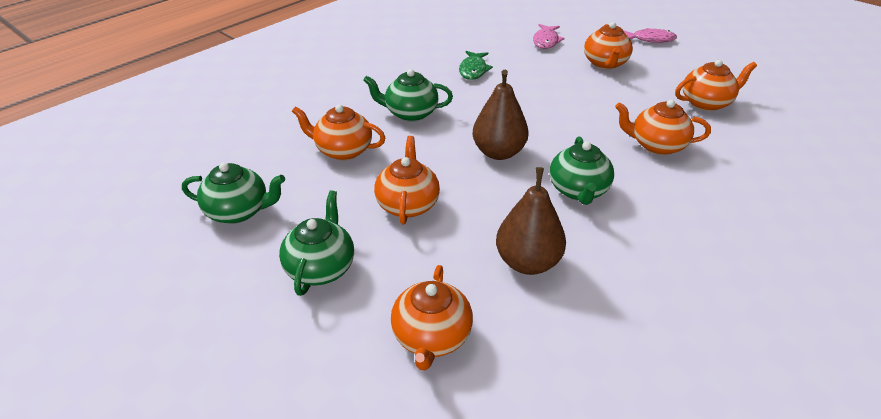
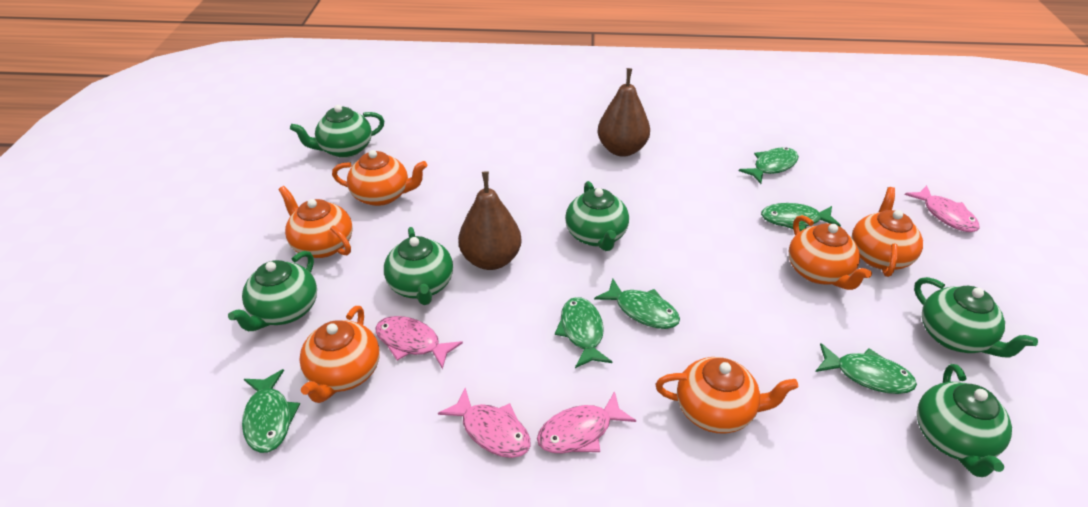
green fish: [459,51,493,80] = 1 -> [242,369,300,453] [555,297,612,368] [594,278,680,329] [739,147,799,184] [761,203,841,231] [815,343,917,394] = 6
green teapot: [182,163,285,223] [279,190,354,296] [363,69,453,122] [550,136,614,205] = 4 -> [228,251,317,331] [290,105,384,158] [384,227,453,305] [565,181,629,251] [914,277,1038,357] [917,364,1012,477] = 6
pink fish: [533,24,565,49] [623,28,677,43] = 2 -> [375,316,463,369] [438,388,531,458] [537,391,636,453] [905,185,979,232] = 4

